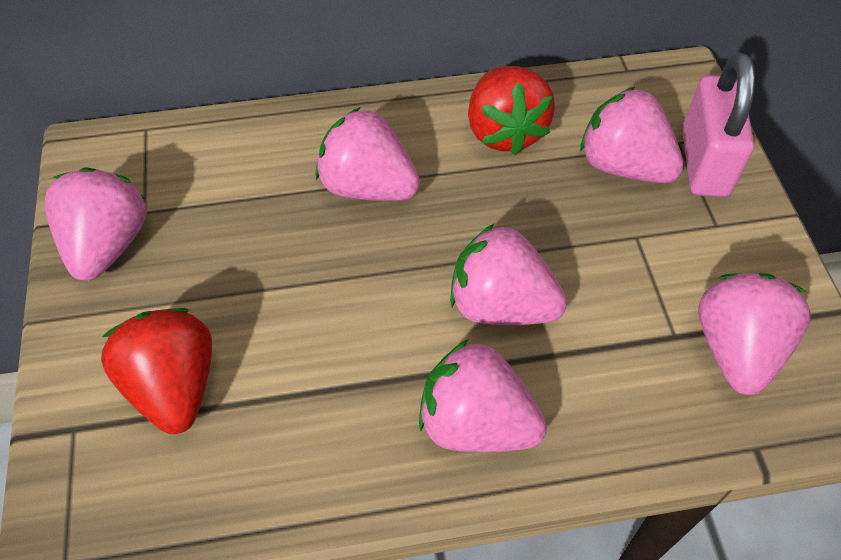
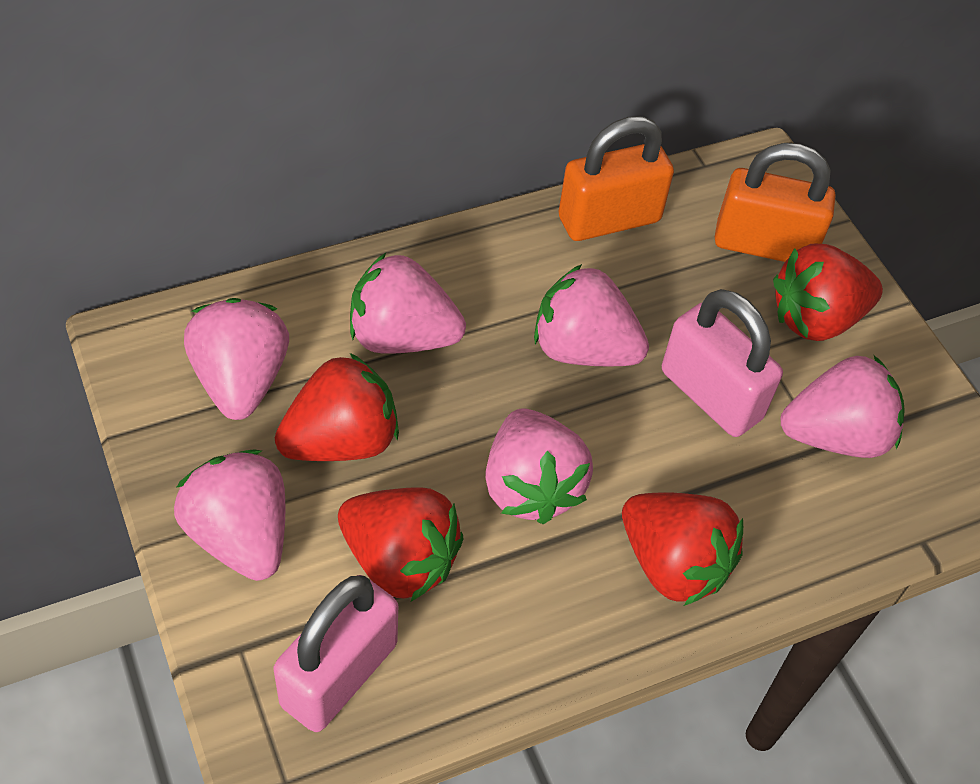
orange padlock: none = 0 -> [559,116,674,241] [715,143,835,262] = 2
pink padlock: [682,53,755,197] = 1 -> [274,575,398,732] [662,289,783,437] = 2
red strawberry: [101,308,212,434] [468,66,555,155] = 2 -> [275,353,399,461] [338,487,463,602] [622,493,743,606] [773,244,883,341] = 4

